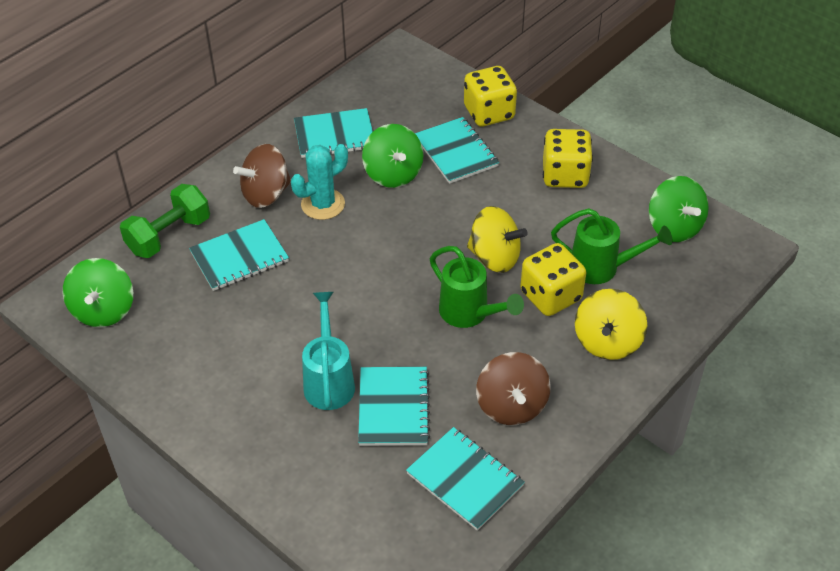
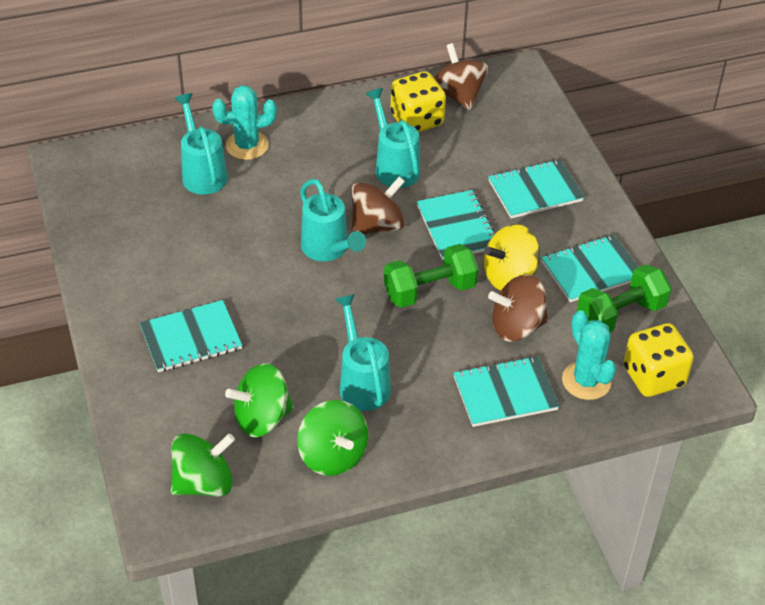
brown spinning top: [233,144,291,208] [476,352,551,425] = 2 -> [352,177,405,234] [434,43,489,110] [488,275,548,342] = 3
green dumbbell: [120,184,210,258] = 1 -> [384,244,478,308] [577,264,671,332] = 2
green watering can: [430,246,524,328] [551,208,672,284] = 2 -> none = 0
turquoise cactus: [291,144,348,220] = 1 -> [212,85,277,160] [562,310,616,400] = 2
turquoise watering can: [302,292,355,410] = 1 -> [175,93,228,194] [300,179,366,261] [335,294,391,411] [366,88,420,188] = 4
yellow dice: [464,66,517,126] [520,243,586,316] [543,129,593,188] = 3 -> [390,71,446,132] [623,323,694,397] = 2
yellow spinning top: [467,206,528,273] [575,289,647,360] = 2 -> [484,224,540,290] = 1

